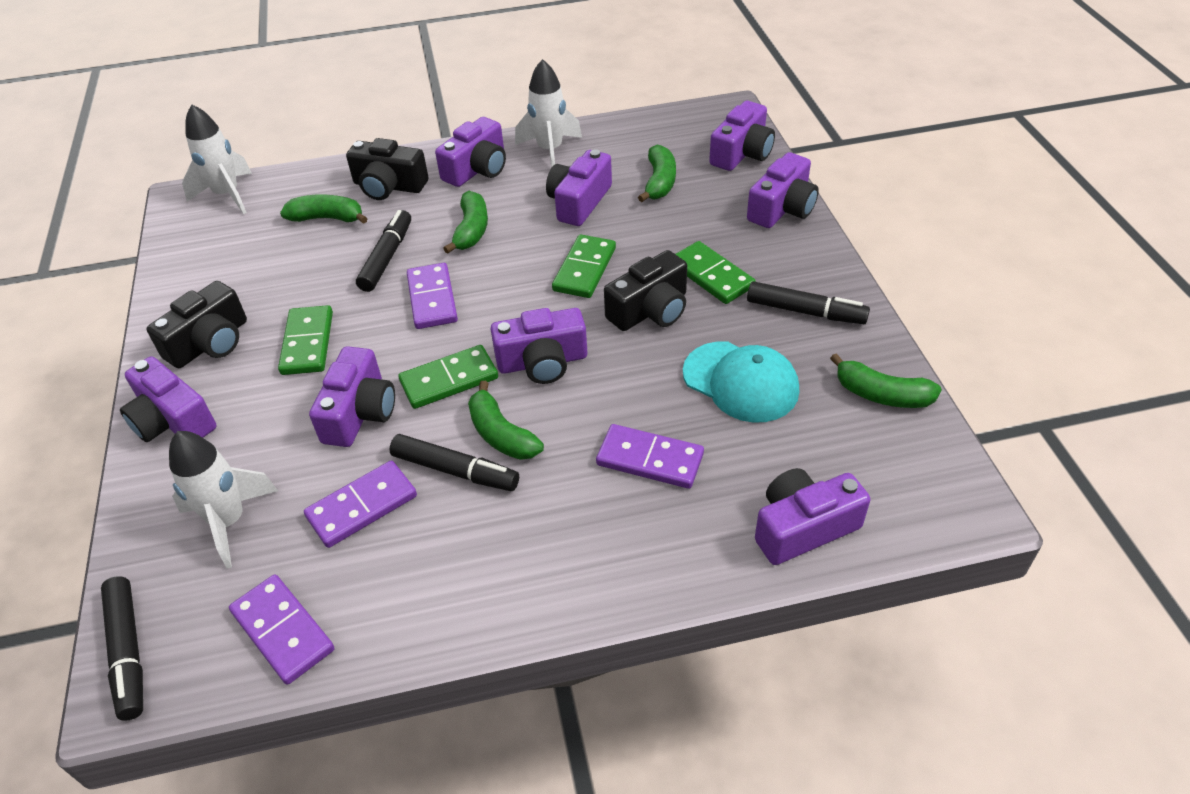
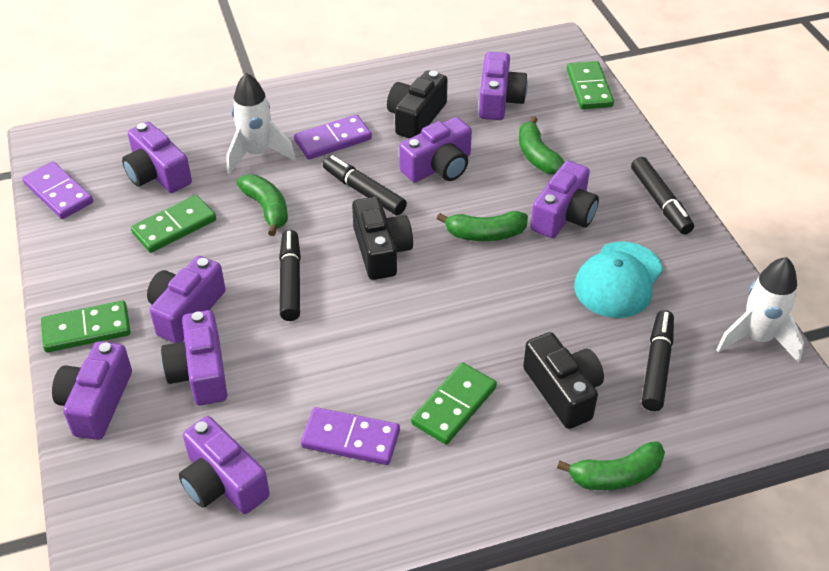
green banana: [280,194,368,224] [443,191,488,254] [468,381,544,460] [638,145,676,202] [830,353,942,408] = 5 -> [236,175,288,236] [437,211,528,241] [519,116,564,175] [557,442,665,490] = 4
purple domino: [229,575,334,685] [304,461,417,548] [407,263,458,329] [596,424,704,489] = 4 -> [22,162,93,219] [294,115,372,160] [301,407,400,465] = 3
white rocket: [169,431,278,569] [182,104,252,214] [515,59,582,167] = 3 -> [226,73,296,174] [716,257,804,363] = 2

